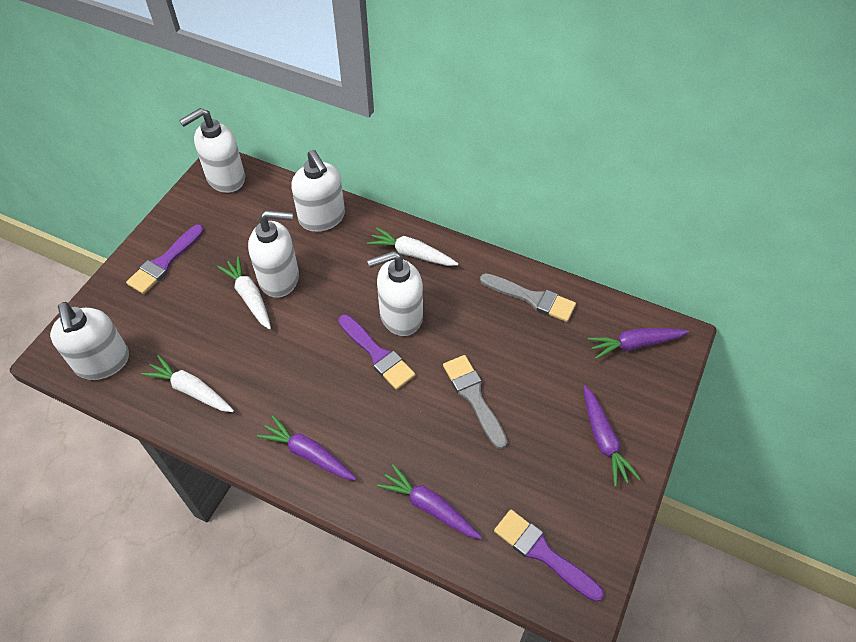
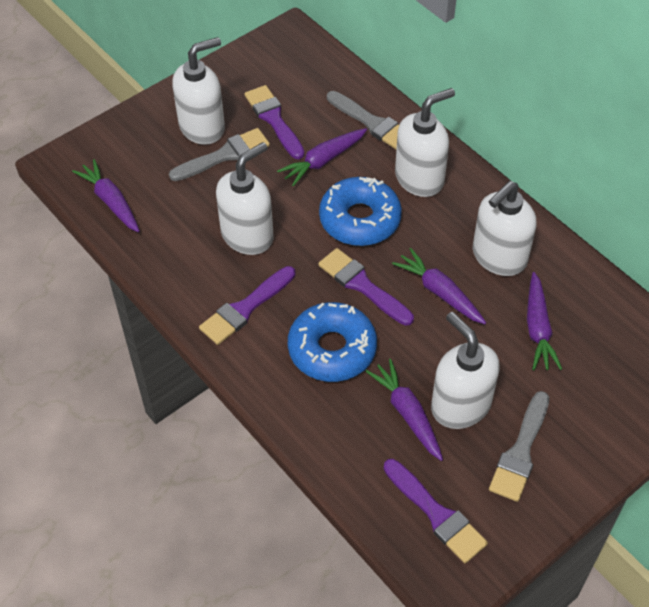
blue donut: none = 0 -> [288,302,377,382] [319,177,402,246] = 2
grey brush: [443,355,507,449] [480,273,576,322] = 2 -> [169,128,270,181] [327,91,399,149] [489,391,549,502] = 3
purple brush: [126,224,204,294] [338,314,415,390] [494,510,604,602] = 3 -> [199,266,296,345] [245,85,305,159] [318,248,414,326] [384,459,488,563] = 4
purple carrot: [257,416,357,480] [377,464,482,539] [583,386,641,487] [588,328,689,359] = 4 -> [72,159,140,232] [277,128,367,186] [366,359,443,461] [392,248,486,324] [527,272,562,370] = 5
white carrot: [142,355,234,412] [217,256,271,330] [367,227,459,266] = 3 -> none = 0

